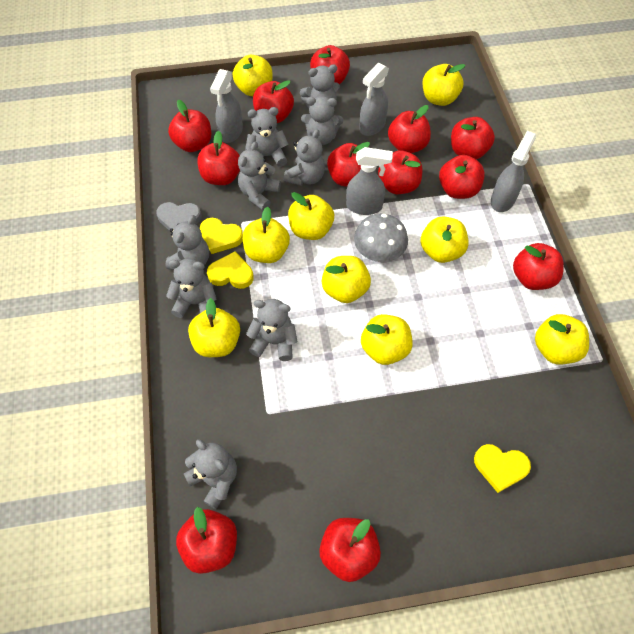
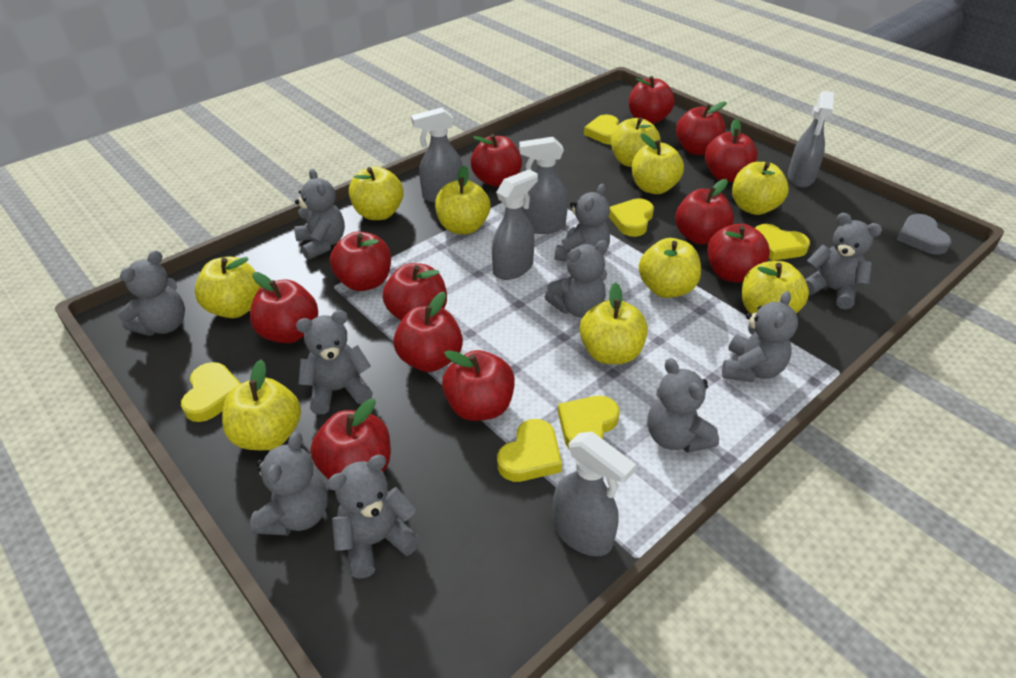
grey mushroom: [354,214,408,262] = 1 -> none = 0
grey spray bottle: [210,69,243,143] [346,147,393,215] [359,63,389,136] [491,131,536,212] = 4 -> [411,107,463,203] [492,169,538,280] [519,137,568,234] [553,432,636,556] [788,91,834,188] = 5
grey teddy bear: [165,215,209,270] [166,258,216,318] [184,439,237,509] [238,142,281,211] [245,107,288,167] [246,299,298,361] [283,129,325,186] [300,65,340,109] [301,96,343,145] = 9 -> [118,250,185,336] [250,432,328,535] [294,169,345,260] [296,310,373,414] [327,455,421,579] [545,240,609,318] [554,184,610,262] [647,358,719,453] [722,291,798,382] [805,213,882,310] = 10
yellow apple: [188,298,240,357] [233,55,272,96] [243,207,290,263] [288,192,334,240] [322,256,371,303] [361,314,413,365] [420,217,469,263] [423,64,465,106] [535,314,589,365] = 9 -> [195,256,261,318] [222,360,301,451] [349,166,404,220] [435,166,490,234] [580,282,648,364] [611,117,661,167] [632,133,684,194] [639,238,701,298] [732,162,789,215] [742,261,809,314] = 10
yellow heart: [200,218,243,254] [207,252,254,289] [474,444,531,493] = 3 -> [181,362,241,422] [497,419,562,482] [558,396,620,450] [584,115,619,145] [609,198,654,237] [755,224,810,261] = 6

